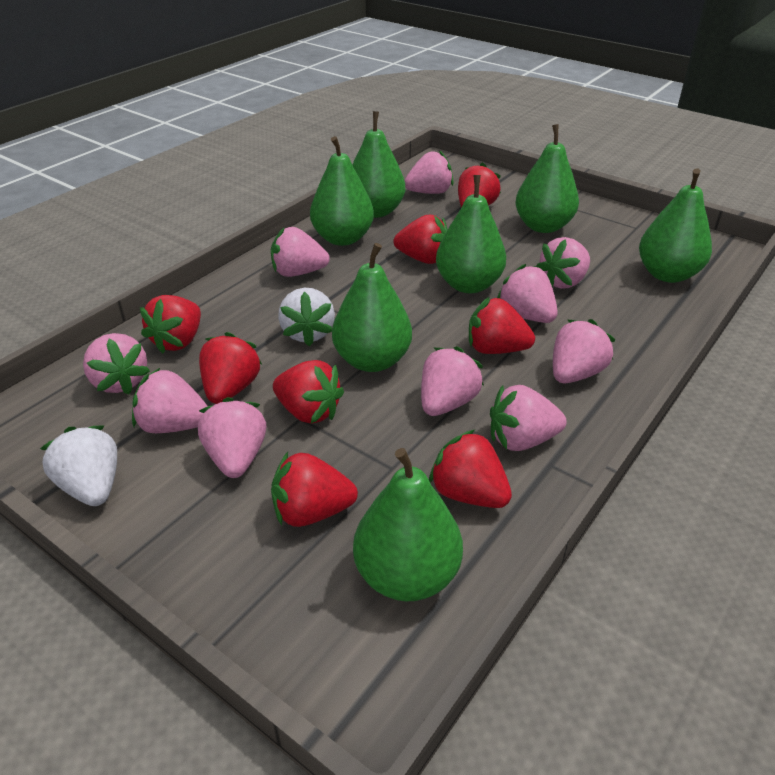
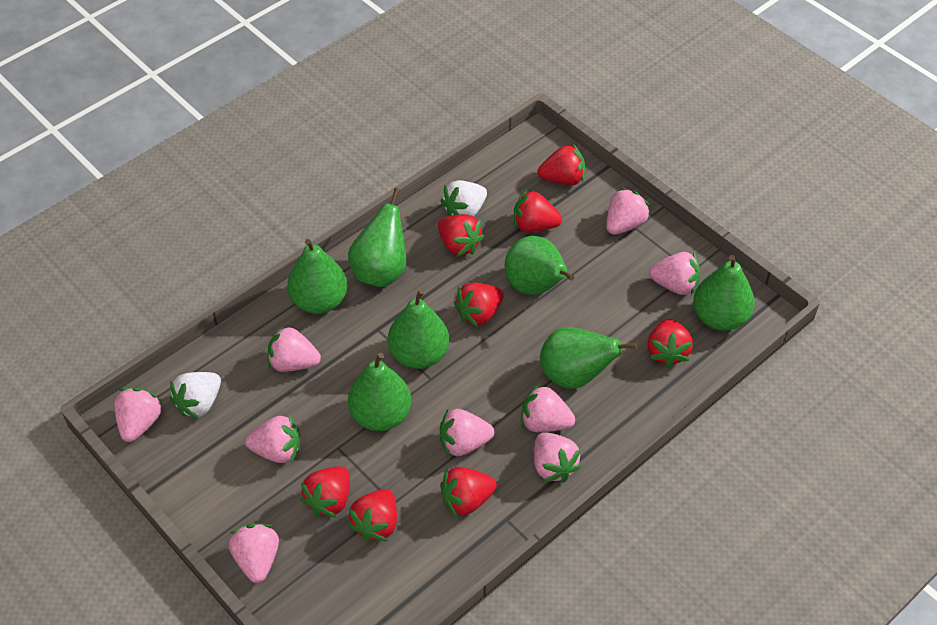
pink strawberry: [83,333,150,394] [132,368,208,433] [198,397,266,478] [271,227,330,277] [405,150,454,194] [421,347,484,416] [490,385,567,451] [497,264,558,323] [537,237,590,289] [553,319,615,384] = 10 -> [114,388,163,442] [229,523,279,583] [245,415,300,463] [268,325,321,372] [440,409,494,457] [521,384,575,432] [534,432,582,483] [606,188,650,235] [649,252,700,295] = 9

